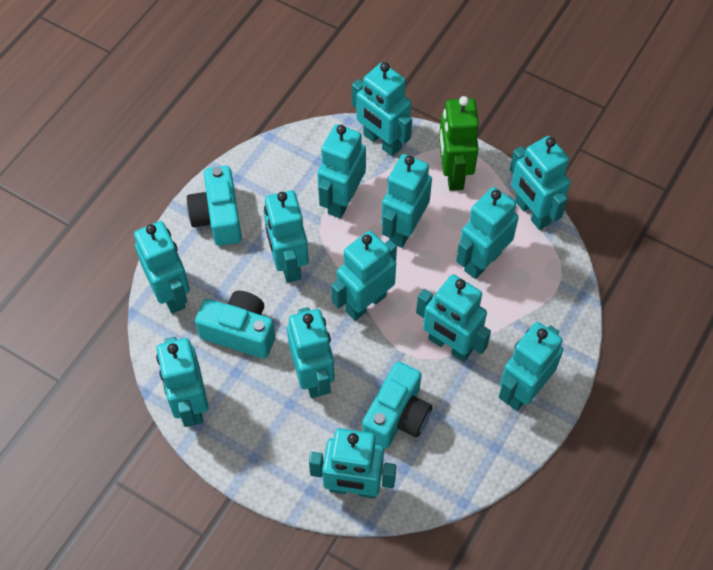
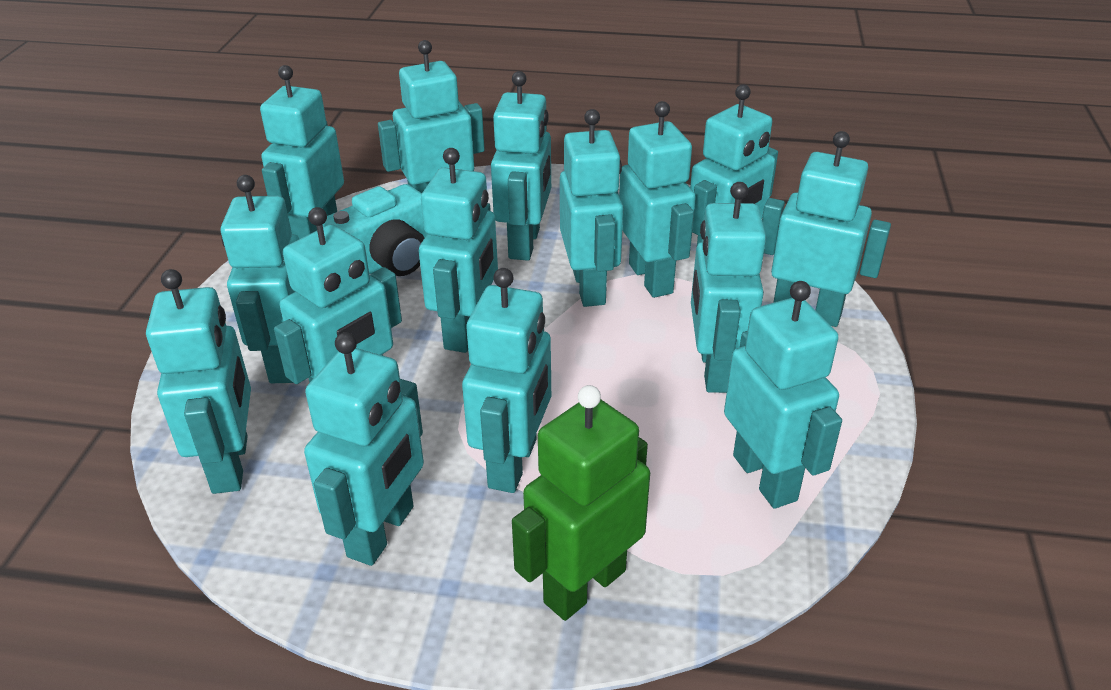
turquoise camera: [187,166,242,246] [195,290,275,359] [362,361,432,449] = 3 -> [323,184,427,276] = 1
turquoise robot: [134,221,190,313] [156,337,209,427] [264,190,309,283] [287,307,335,398] [309,428,396,499] [317,124,366,219] [331,231,397,321] [352,62,412,156] [381,154,432,248] [416,274,491,362] [456,187,519,279] [499,322,563,411] [510,136,570,230] = 13 -> [146,269,251,494] [221,175,299,383] [260,65,344,239] [274,207,402,384] [304,332,424,566] [378,40,485,193] [419,148,498,353] [462,268,551,493] [491,71,551,261] [560,109,623,307] [619,101,696,298] [690,84,778,245] [691,182,766,393] [724,281,842,509] [762,131,891,327] = 15

